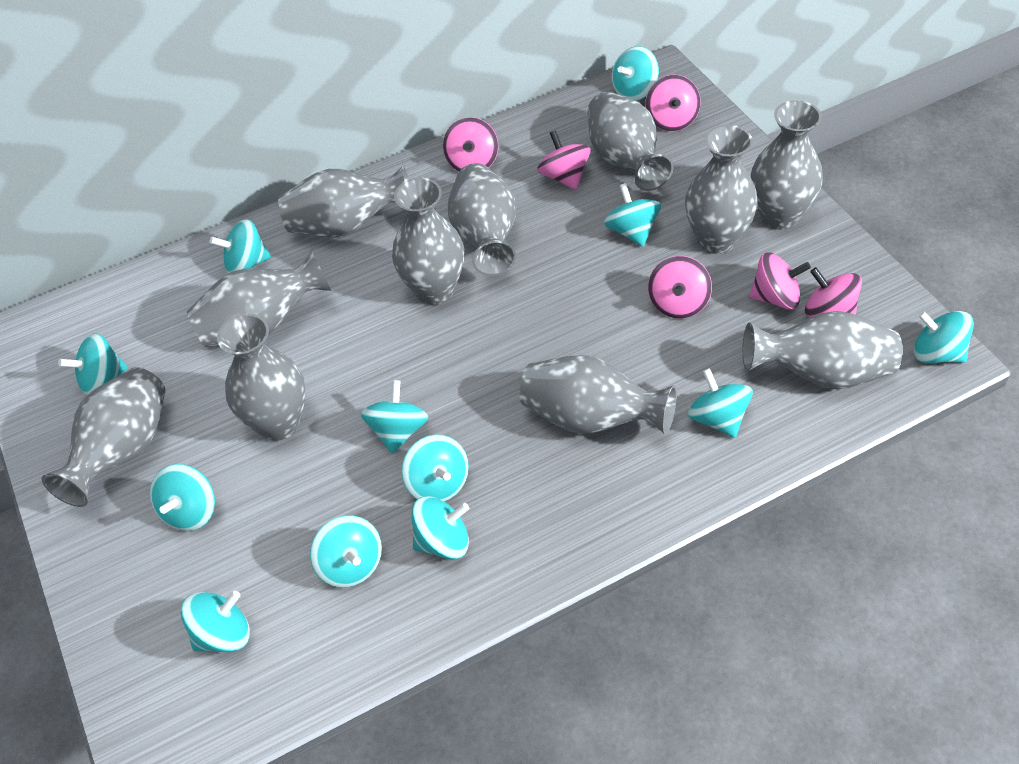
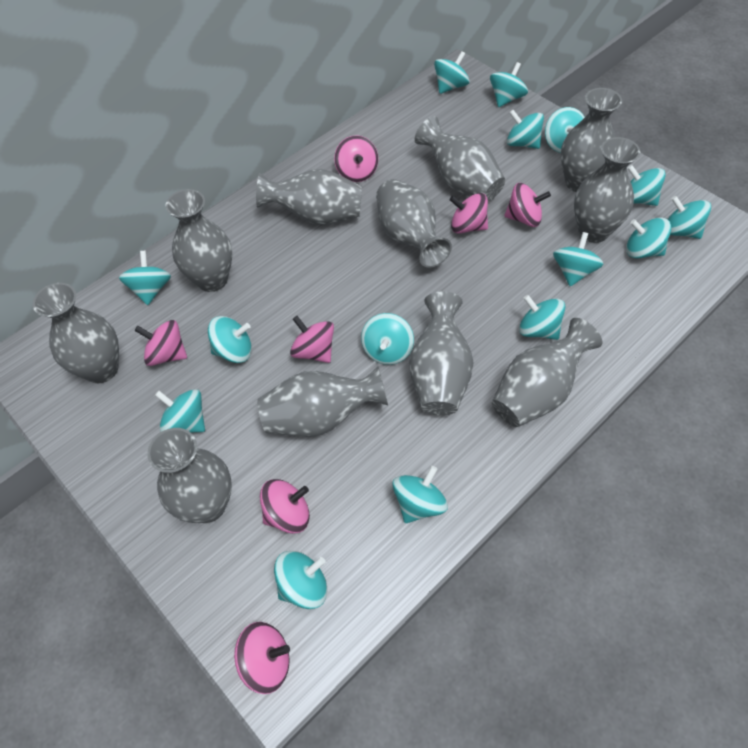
pink spinning top: [443,117,499,172] [537,130,590,190] [645,75,701,131] [648,256,712,319] [749,252,811,310] [805,267,862,318] = 6 -> [134,320,187,366] [234,622,290,694] [260,479,310,534] [290,316,334,363] [334,135,378,182] [449,193,488,234] [504,183,551,227] = 7
turquoise spinning top: [58,333,128,395] [150,464,215,531] [181,591,250,652] [210,219,271,274] [310,515,382,588] [360,380,429,454] [401,434,469,502] [411,496,469,560] [604,183,661,247] [612,46,659,101] [688,368,753,438] [913,311,974,364] = 12 -> [119,251,171,305] [155,389,205,432] [208,316,252,363] [274,551,327,609] [361,313,414,365] [392,466,448,523] [434,51,470,94] [490,62,528,107] [507,110,544,149] [519,295,565,340] [545,107,585,153] [553,232,603,286] [626,217,671,259] [627,165,666,206] [668,196,711,239] = 15

